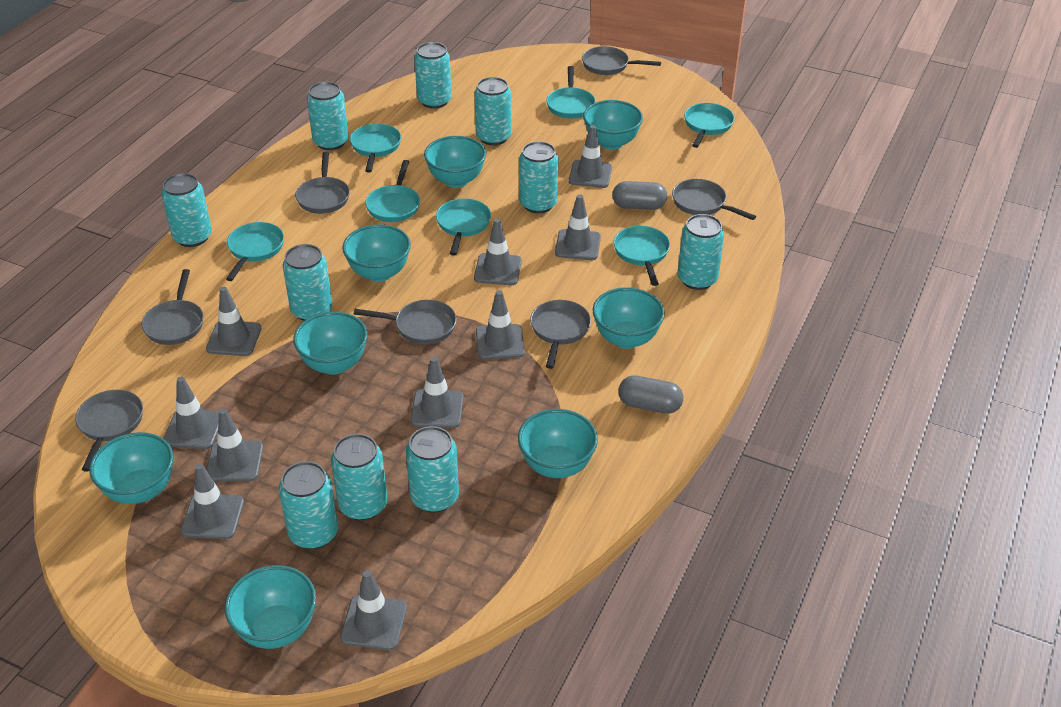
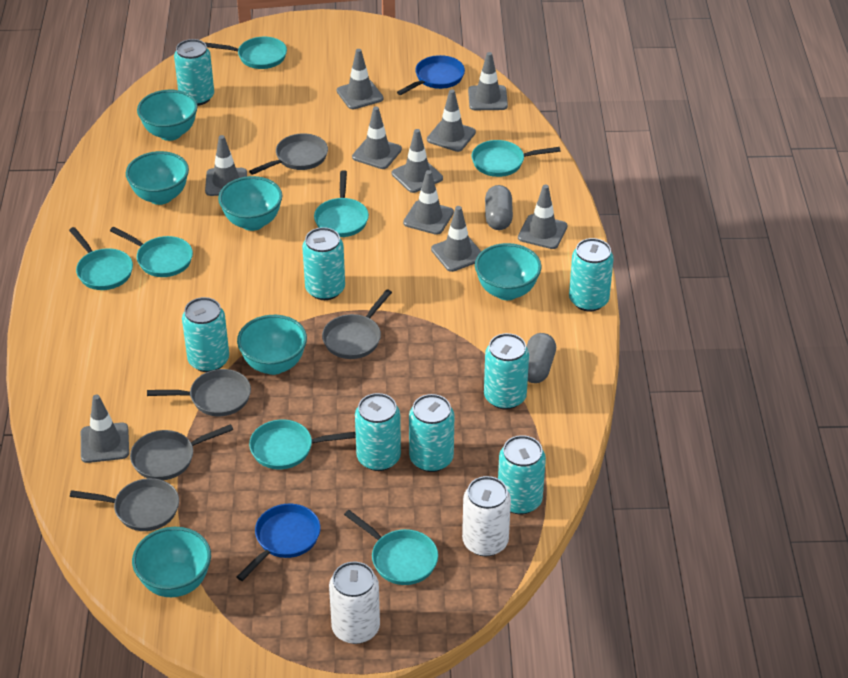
blue pan: none = 0 -> [237,504,321,581] [397,55,465,95] = 2
grey pan: [75,390,143,472] [141,269,204,345] [295,152,350,214] [354,300,457,345] [530,300,591,369] [582,46,661,75] [672,179,756,220] = 7 -> [70,478,179,531] [130,424,233,480] [147,369,251,416] [249,133,328,175] [322,289,392,359] = 5
turquoise bowl: [89,432,174,504] [225,565,316,649] [293,312,368,375] [342,224,411,282] [424,136,486,188] [518,409,598,478] [583,100,643,150] [593,287,665,349] = 8 -> [126,151,189,205] [132,527,211,597] [137,90,198,141] [218,176,282,231] [237,315,307,375] [475,243,542,300] = 6
turquoise can: [161,173,212,247] [279,461,338,549] [283,244,332,321] [307,82,349,150] [331,434,387,520] [406,426,459,513] [414,42,452,109] [475,77,512,145] [519,141,558,213] [677,214,724,290] = 10 -> [174,39,214,106] [182,297,229,372] [302,227,345,300] [355,393,401,471] [409,394,454,472] [484,333,529,409] [498,435,546,514] [569,238,614,311] = 8
white can: none = 0 -> [329,561,380,644] [462,476,511,556] = 2

